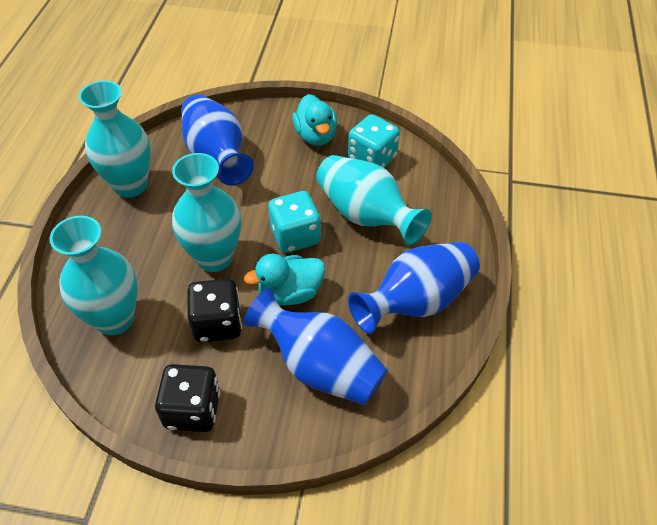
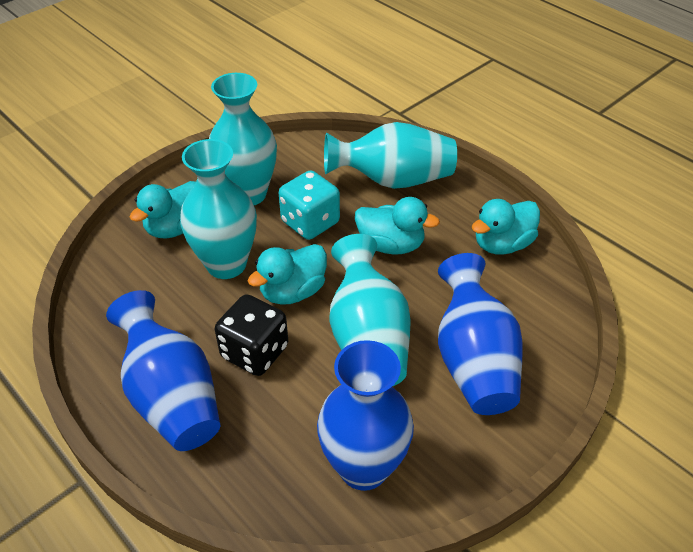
black dice: [155,364,220,432] [187,279,242,343] = 2 -> [215,294,288,376] = 1
turquoise dice: [268,191,321,253] [348,114,400,168] = 2 -> [279,170,340,240] = 1
turquoise duck: [244,254,325,305] [292,94,337,146] = 2 -> [130,181,196,238] [248,244,327,305] [355,197,440,255] [471,199,540,255] = 4

